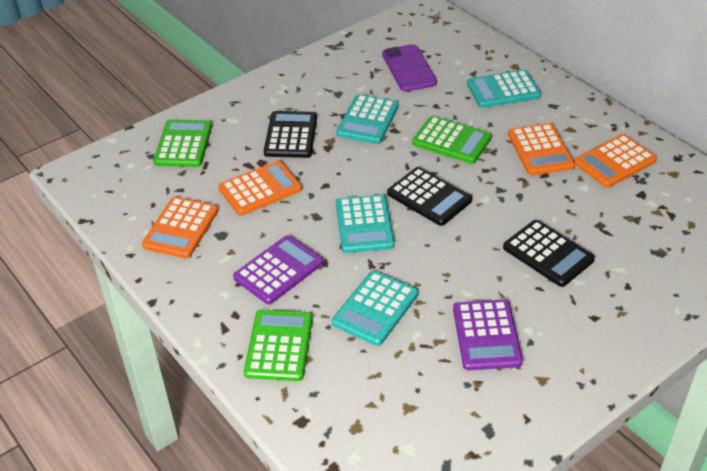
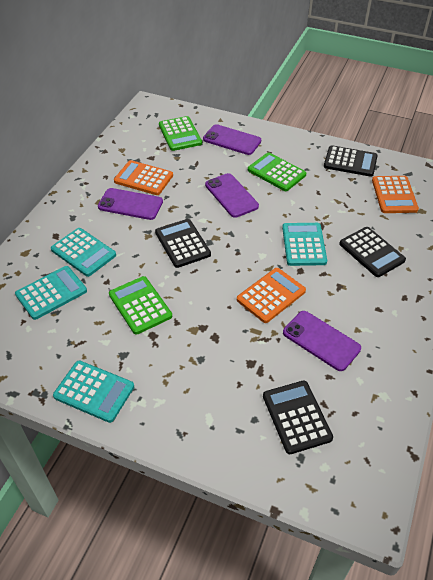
black calculator: [264,111,317,158] [387,167,472,226] [503,220,595,287] = 3 -> [155,219,211,268] [263,381,333,454] [324,145,378,177] [339,227,406,277] = 4
orange calculator: [142,197,218,259] [219,161,302,216] [508,123,575,176] [574,134,657,188] = 4 -> [114,160,173,195] [237,268,306,323] [372,176,419,213] = 3
purple calculator: [233,235,323,304] [453,300,523,370] = 2 -> none = 0
purple phone: [382,44,437,92] = 1 -> [98,188,163,220] [203,124,261,155] [205,173,259,218] [283,311,361,371] = 4

